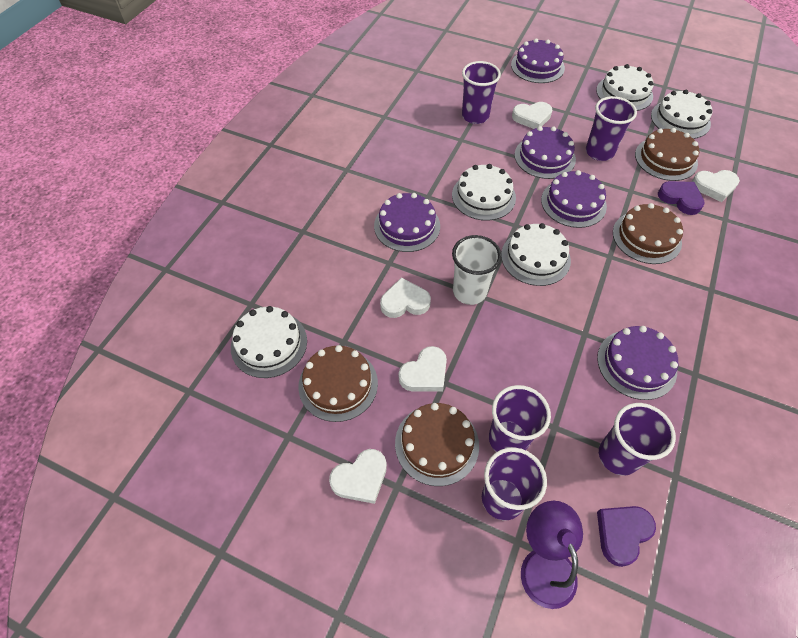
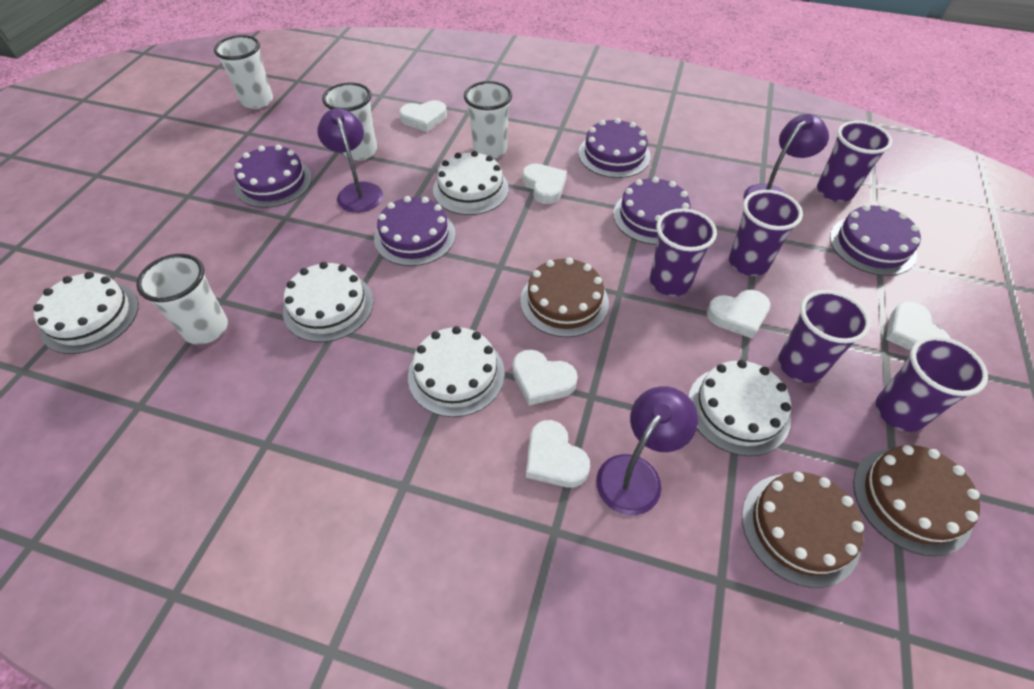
brown cake: [298,345,378,422] [395,403,479,486] [613,203,683,264] [635,128,699,181] = 4 -> [520,257,609,337] [742,472,864,588] [853,445,980,556] = 3
purple heart: [597,506,656,567] [658,181,705,215] = 2 -> none = 0
purple lamp: [521,501,583,609] = 1 -> [317,108,383,213] [596,386,698,515] [744,114,829,199] = 3
white cup: [452,235,502,305] = 1 -> [136,254,228,345] [214,35,273,109] [322,82,377,161] [464,81,512,159] = 4
white heart: [329,449,387,504] [380,278,431,318] [399,346,447,391] [512,102,552,129] [692,170,740,202] = 5 -> [399,100,447,132] [512,349,578,405] [522,164,567,204] [526,420,590,487] [707,290,771,339] [886,301,951,351] = 6

